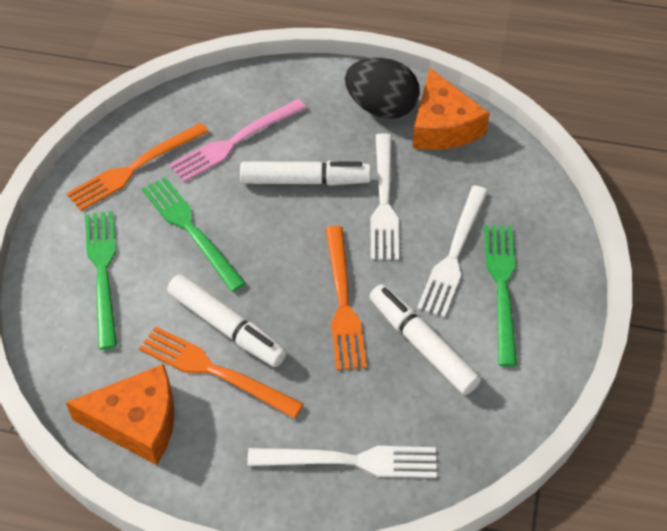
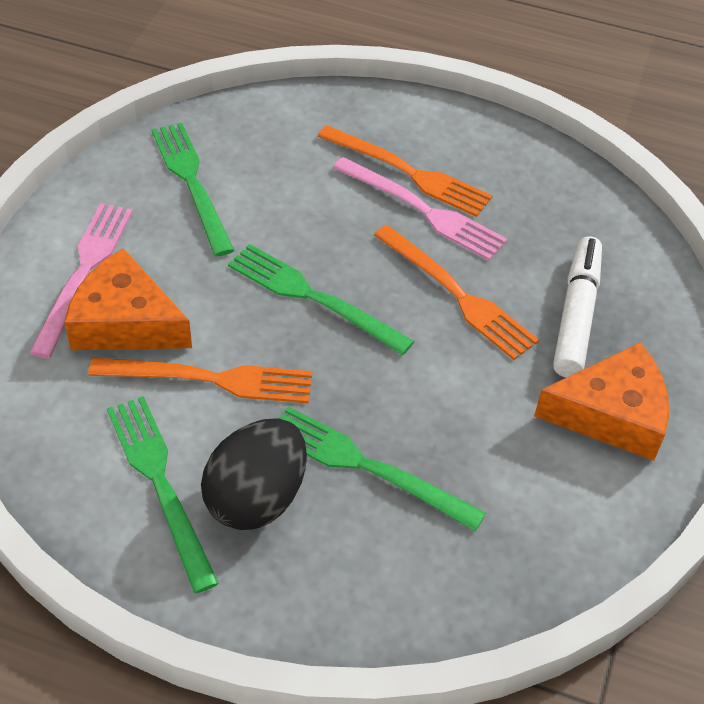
green fork: [85,211,117,350] [142,177,246,292] [484,225,517,367] = 3 -> [107,396,219,593] [151,123,234,256] [228,244,414,355] [279,406,486,532] = 4
pink fork: [169,99,306,182] = 1 -> [29,203,133,359] [333,157,508,260] = 2
white fork: [247,446,437,478] [370,133,399,260] [417,185,488,318] = 3 -> none = 0
white marker: [167,274,287,367] [240,161,371,186] [369,284,481,395] = 3 -> [553,236,602,378] = 1

